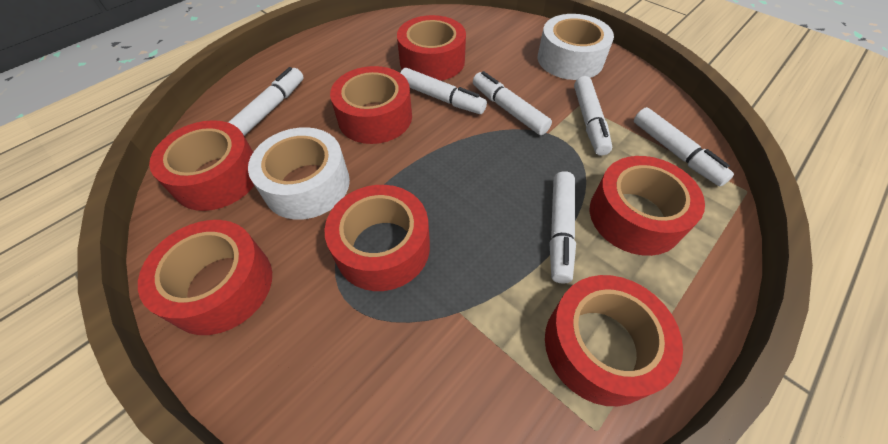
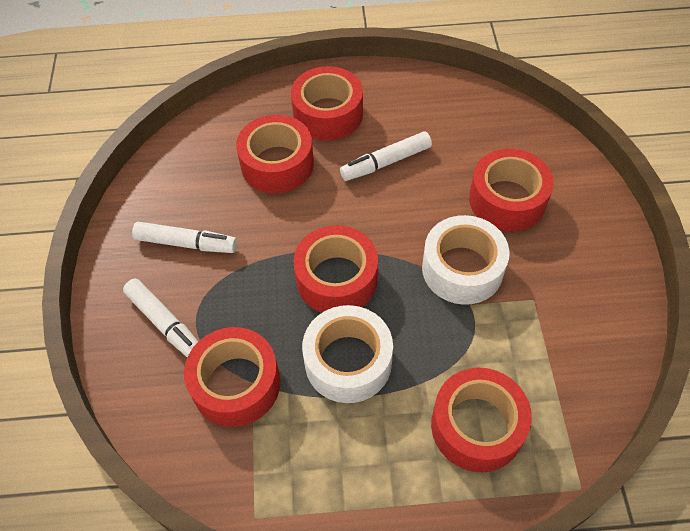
red tape: [138,220,272,335] [149,120,254,211] [325,185,430,291] [330,66,412,144] [397,15,466,81] [545,275,683,406] [590,156,705,256] = 7 -> [184,327,280,427] [236,115,314,194] [291,66,363,141] [294,225,378,313] [431,368,532,472] [469,149,554,232] = 6
white marker: [228,67,304,136] [400,68,487,114] [473,71,552,135] [550,171,576,284] [574,76,612,156] [634,107,734,186] = 6 -> [123,279,198,357] [132,222,237,253] [340,131,432,181] = 3

